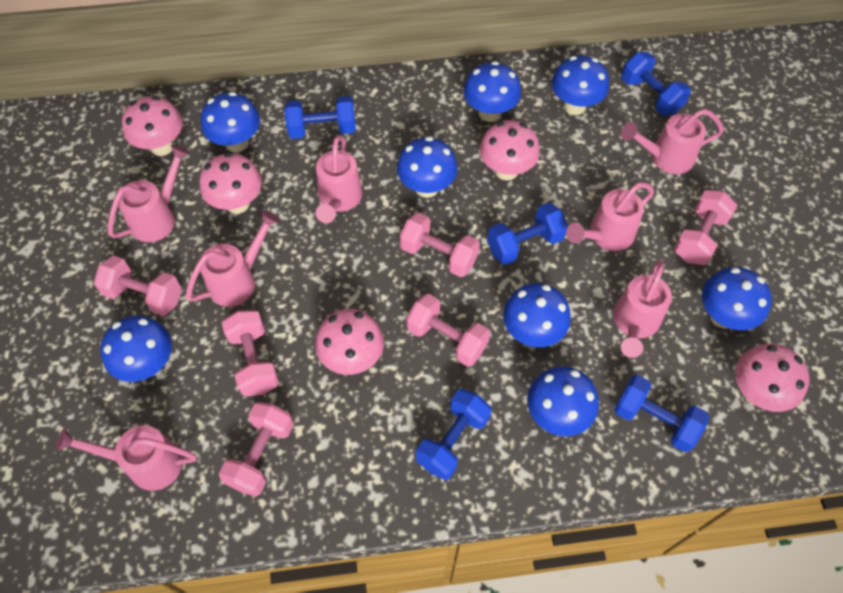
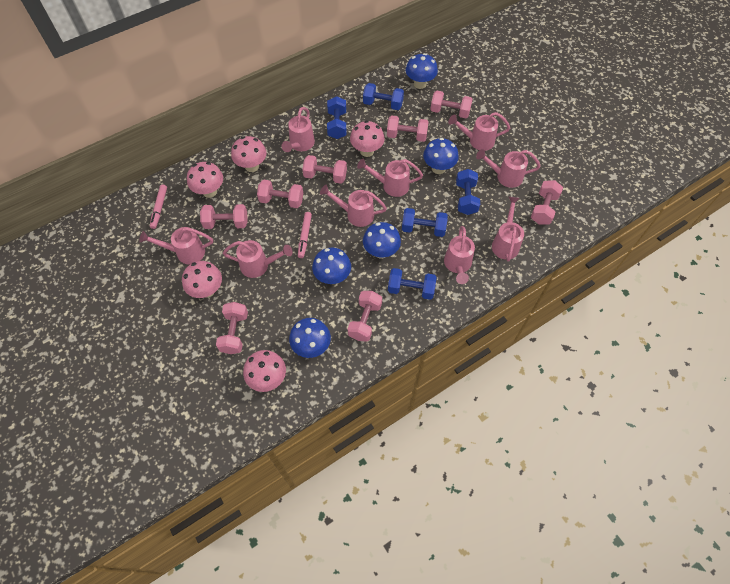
blue mushroom: [100,315,172,382] [201,92,260,152] [397,137,458,198] [464,61,521,122] [503,283,571,347] [527,366,599,436] [552,56,609,115] [702,267,772,330] = 8 -> [289,318,331,358] [312,248,351,284] [363,222,401,259] [406,53,438,89] [423,138,459,174] = 5
pink dumbbell: [94,256,182,316] [219,402,294,497] [222,310,279,396] [400,212,480,277] [406,294,490,367] [674,190,737,265] = 6 -> [200,204,248,229] [216,302,248,354] [257,180,303,208] [302,155,347,184] [348,291,382,341] [387,116,429,142] [430,91,473,118] [531,180,563,224] = 8
pink marker: none = 0 -> [150,184,167,229] [298,212,312,258] = 2
pink watering can: [55,425,197,491] [108,145,190,242] [186,210,280,307] [316,135,363,223] [566,182,654,251] [613,260,672,358] [621,109,724,174] = 7 -> [139,227,213,264] [223,240,292,278] [282,107,315,152] [320,185,387,227] [357,159,423,197] [444,226,475,284] [448,112,510,151] [476,149,541,188] [492,197,524,262] = 9

